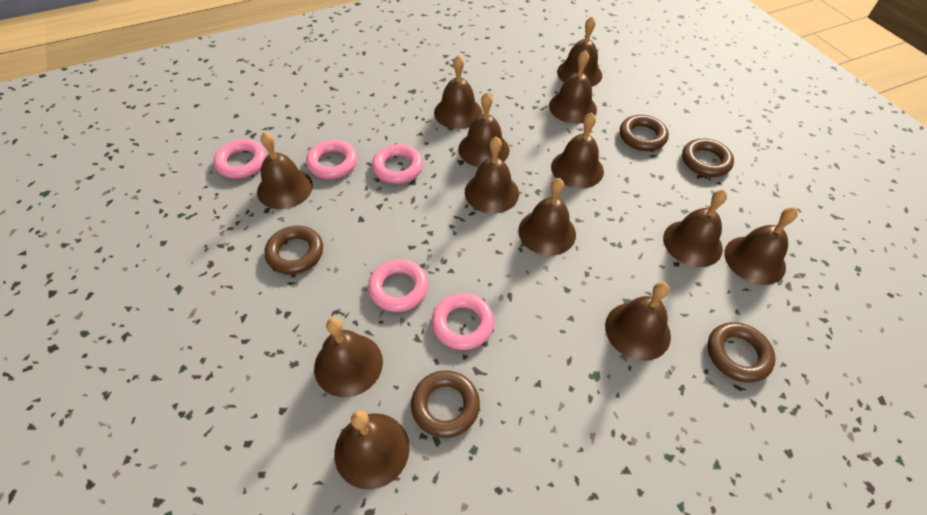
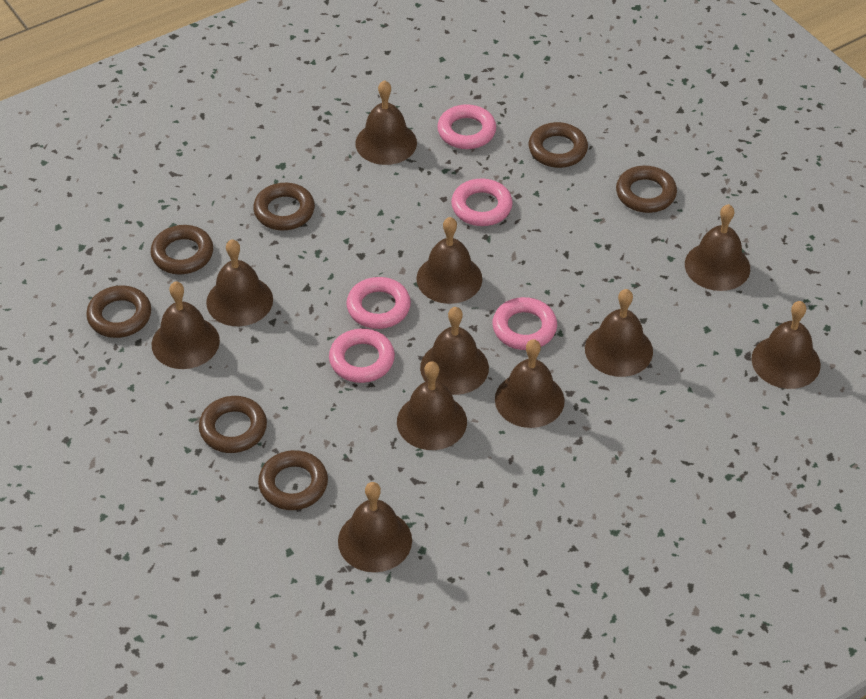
brown bell: [257,132,313,209] [314,317,383,397] [334,410,410,490] [434,55,482,129] [458,92,509,167] [465,136,519,214] [518,178,576,256] [549,50,597,124] [551,112,604,189] [557,17,602,86] [605,282,671,361] [663,190,727,267] [724,207,798,285] = 13 -> [152,281,220,369] [206,239,273,326] [338,482,412,572] [355,80,417,165] [397,361,467,450] [416,217,482,304] [420,307,489,395] [495,339,565,428] [585,289,653,377] [685,204,750,291] [751,301,821,389] = 11
brown ring: [265,226,323,274] [411,370,480,438] [620,115,669,151] [682,138,734,177] [707,322,775,383] = 5 -> [86,285,151,338] [151,225,213,275] [199,396,267,453] [253,183,315,230] [258,450,328,510] [529,122,588,168] [616,166,677,213] = 7

